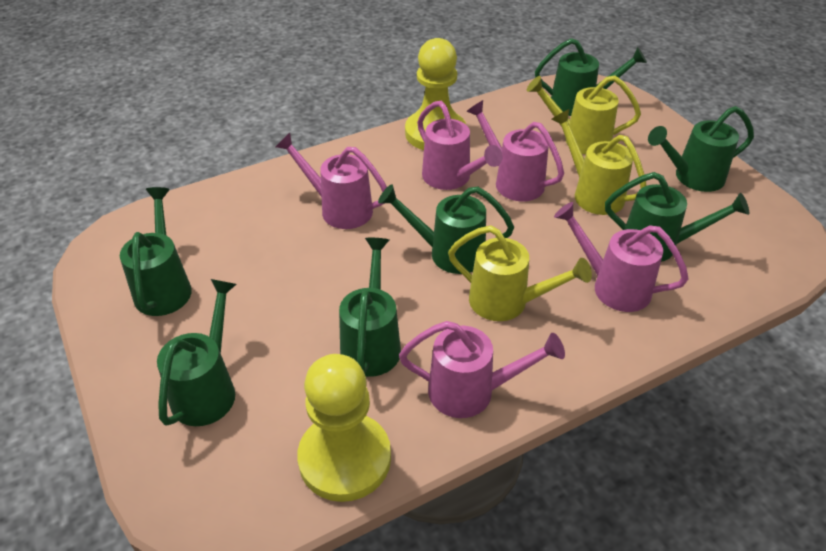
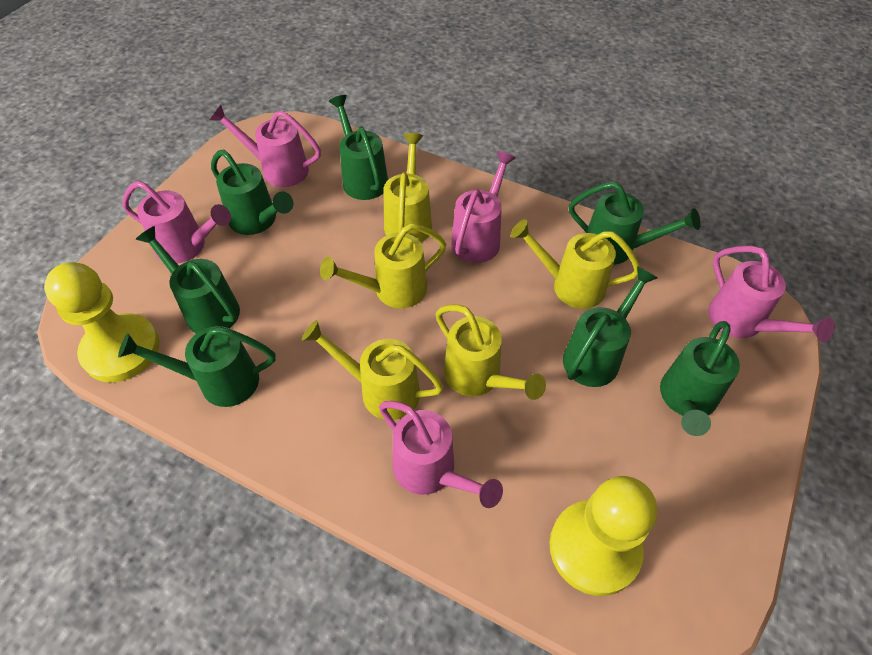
yellow watering can: [448,225,592,321] [527,76,641,154] [551,109,647,215] = 3 -> [302,320,444,420] [320,224,446,308] [383,133,432,242] [436,305,546,400] [511,219,640,309] = 5

